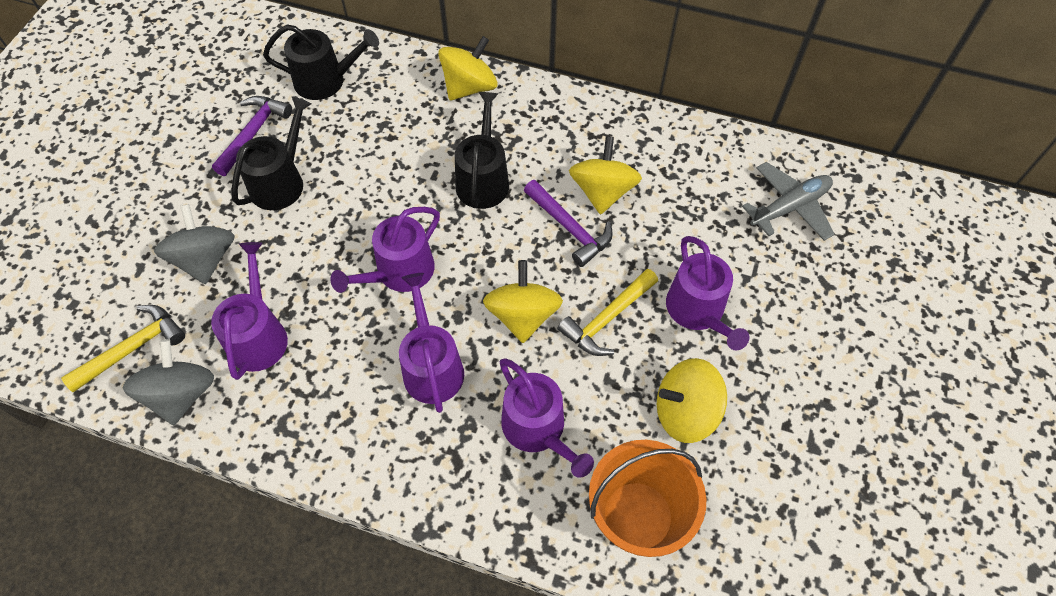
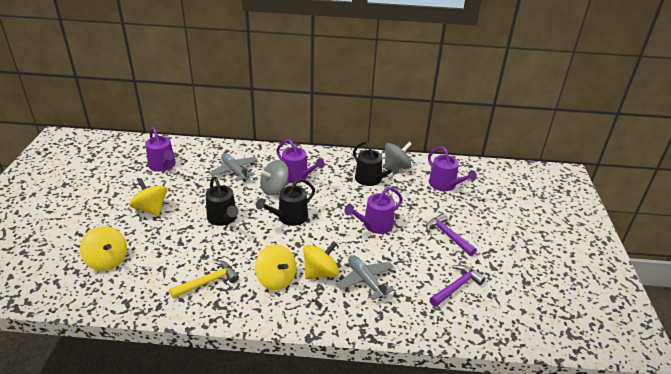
grey plane: [742,162,835,241] = 1 -> [209,153,257,182] [336,255,394,300] = 2
orange bucket: [589,440,706,557] = 1 -> none = 0
purple watering can: [211,242,288,380] [330,207,440,293] [399,273,464,413] [500,358,594,478] [666,236,749,350] = 5 -> [145,127,176,171] [276,139,325,183] [344,187,403,234] [428,147,477,191] = 4
yellow hammer: [61,305,185,392] [558,269,658,356] = 2 -> [169,261,239,298] = 1

